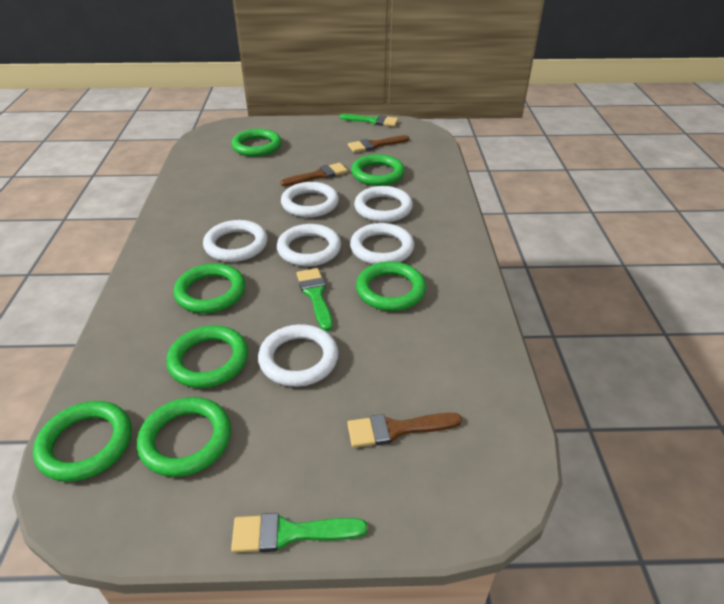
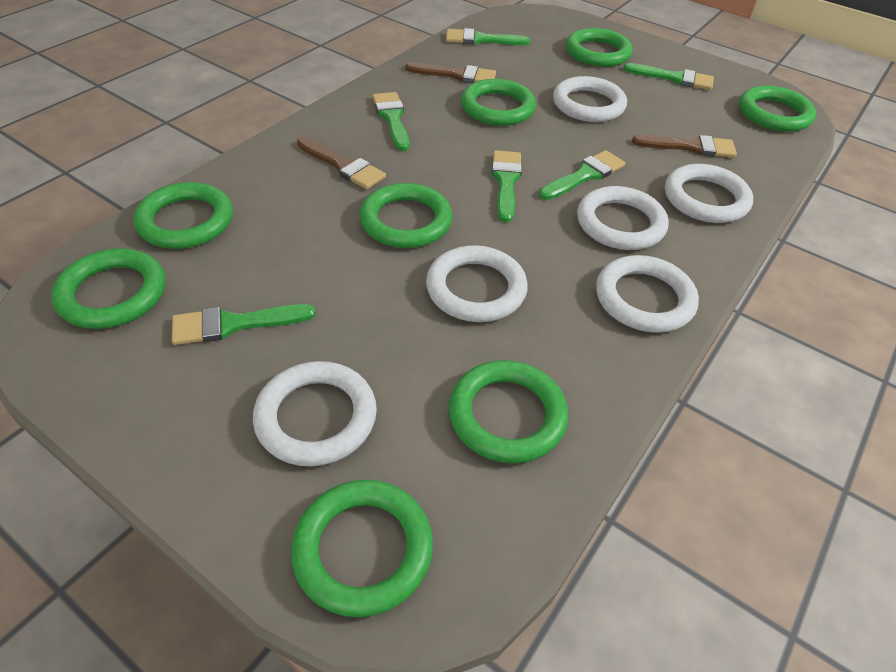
green brush: [231,513,367,553] [296,268,333,331] [340,114,398,126] = 3 -> [172,304,316,345] [372,92,410,151] [446,28,530,45] [492,150,522,222] [539,150,625,200] [623,63,714,90] = 6
green ring: [33,401,132,482] [137,397,231,477] [166,325,248,388] [173,263,245,313] [231,129,282,157] [351,154,405,186] [356,261,426,311] = 7 -> [51,248,166,329] [134,182,233,249] [291,480,433,617] [360,183,452,248] [449,360,568,464] [461,79,536,126] [566,28,633,67] [739,85,816,132] = 8

